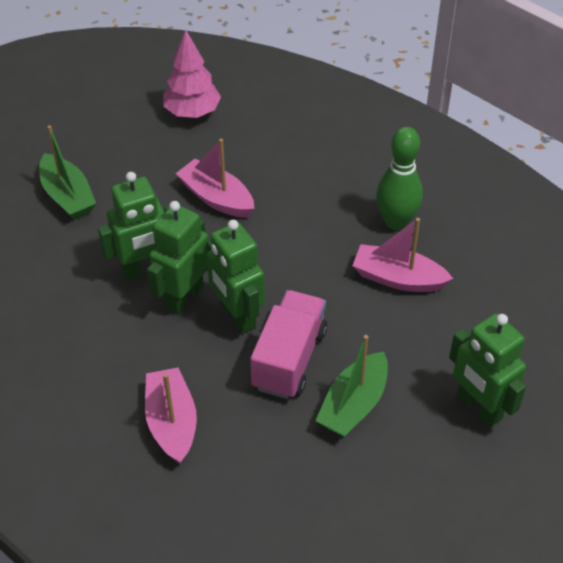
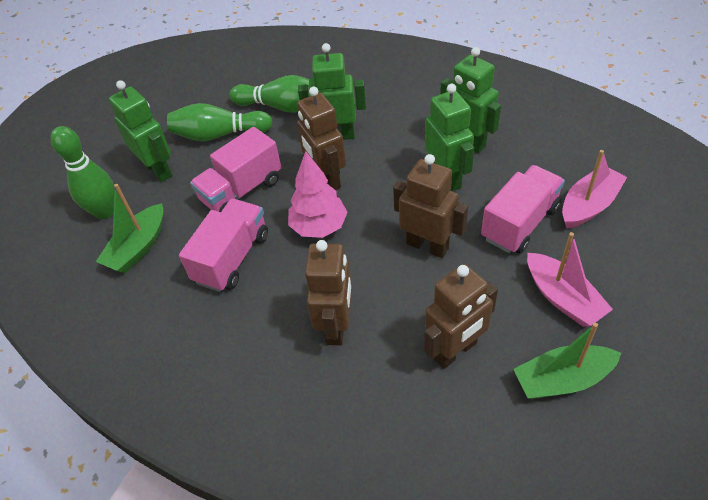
brown robot: none = 0 -> [297,86,346,190] [305,240,352,345] [393,154,468,258] [424,264,498,369] = 4
green bowling pin: [376,127,423,230] = 1 -> [50,126,115,219] [167,103,272,141] [230,75,309,113] = 3
pink boat: [145,367,197,464] [176,139,254,218] [352,218,453,292] = 3 -> [527,232,613,327] [562,150,627,229] = 2
pink truck: [250,290,327,399] = 1 -> [179,199,268,292] [190,127,281,212] [481,165,565,254] = 3

